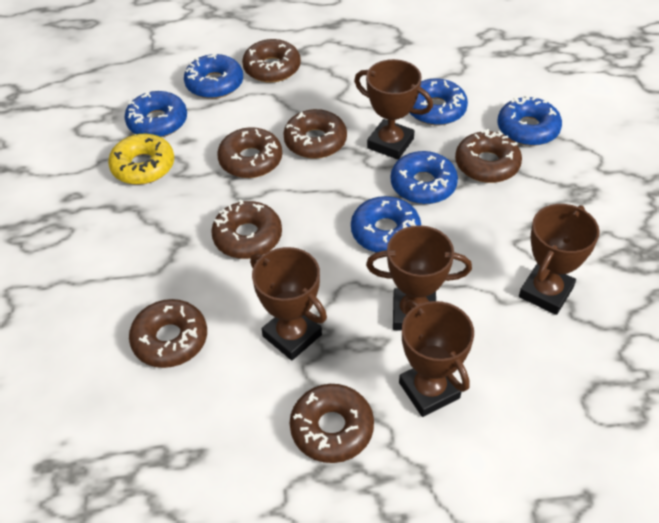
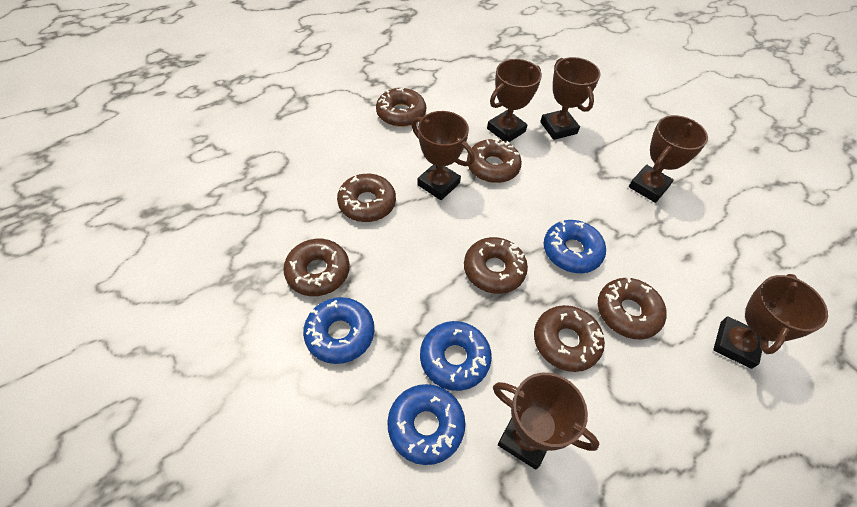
blue donut: [125,91,187,137] [184,54,243,99] [351,196,421,252] [391,151,458,204] [409,79,468,125] [497,95,562,146] = 6 -> [303,297,374,364] [387,384,465,465] [420,321,492,391] [544,220,606,273] = 4
brown trophy: [250,247,327,360] [354,59,433,160] [366,225,472,331] [399,300,474,417] [519,204,600,315] = 5 -> [412,111,475,200] [487,59,542,142] [493,373,600,469] [540,57,601,140] [629,115,708,203] [713,274,828,369] = 6
yellow donut: [108,134,174,185] = 1 -> none = 0

